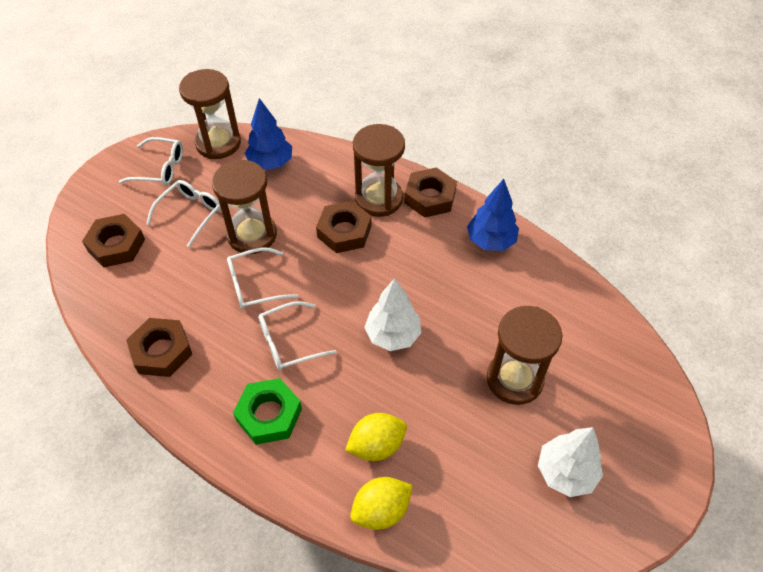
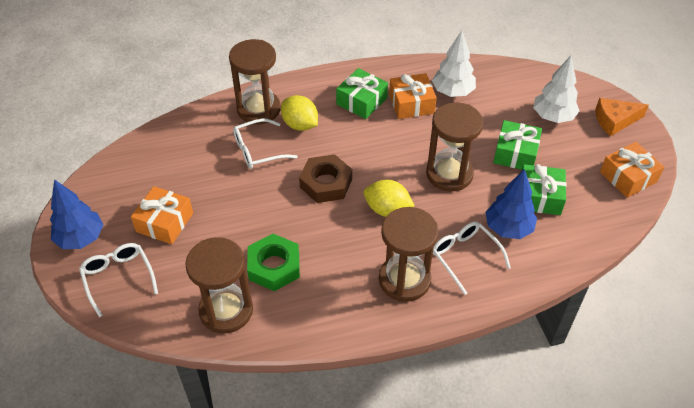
brown nut: [82,214,145,267] [126,318,192,377] [316,201,371,253] [405,167,457,218] = 4 -> [299,154,352,203] = 1
green gift: none = 0 -> [336,68,388,119] [493,120,542,170] [521,164,566,215] = 3
orange cheese: none = 0 -> [595,98,649,136] = 1
orange gift: none = 0 -> [131,186,193,244] [389,73,437,119] [600,142,664,198] = 3
white glasses: [119,137,183,186] [146,180,221,247] [227,247,298,310] [258,301,337,370] = 4 -> [79,243,158,317] [233,118,298,169] [433,221,511,295] = 3

